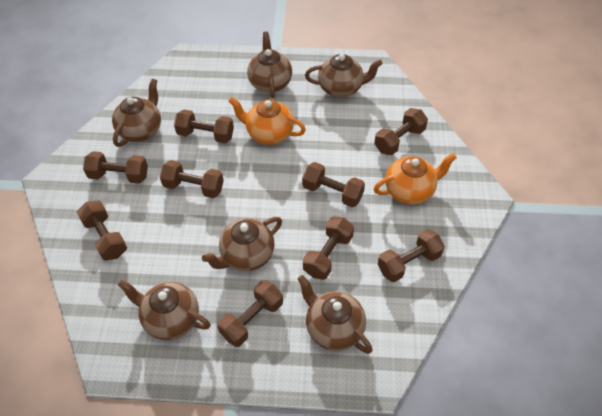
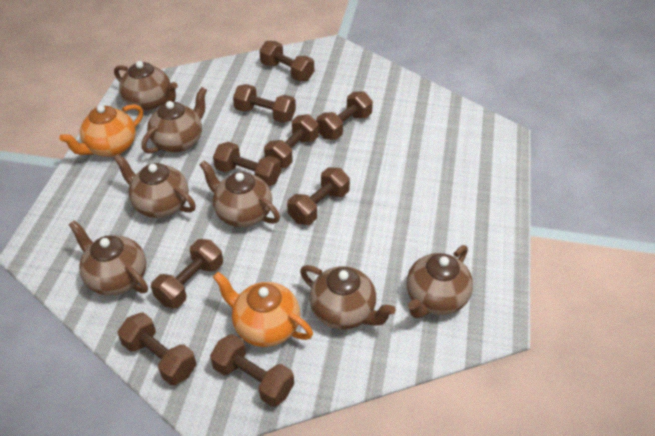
brown teapot: [112,79,161,147] [118,280,211,340] [202,217,282,271] [247,32,292,98] [297,275,372,354] [305,54,383,98] = 6 -> [69,220,148,296] [113,154,196,218] [114,61,178,111] [141,87,207,154] [199,160,280,227] [300,265,396,330] [407,245,473,318] = 7

